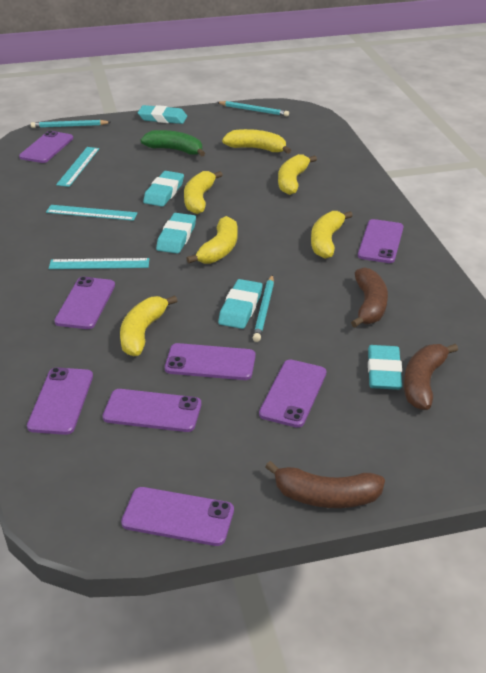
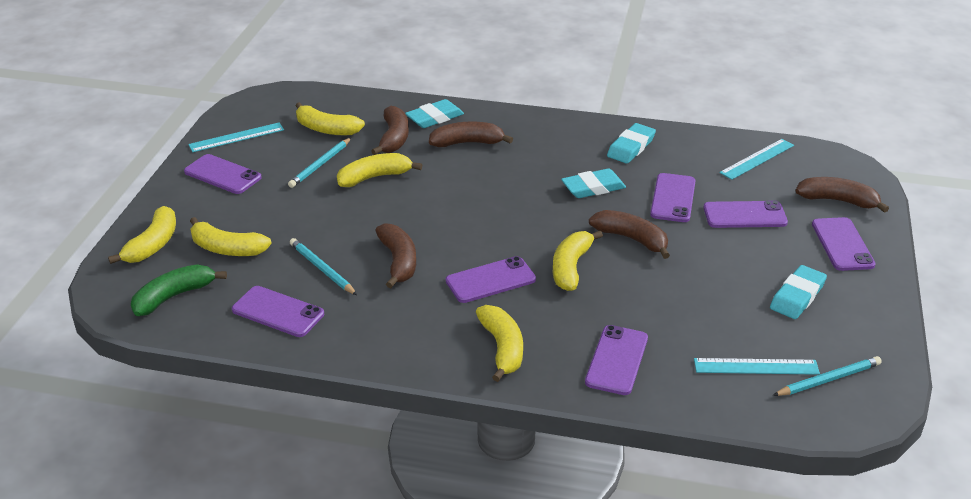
brown banana: [265,461,385,508] [351,267,388,328] [404,344,458,410] = 3 -> [371,106,409,155] [375,223,416,288] [429,121,513,147] [589,210,670,259] [796,177,889,213] = 5
purple phone: [19,131,73,163] [27,367,93,435] [54,277,115,329] [103,389,201,432] [121,487,234,546] [165,343,256,380] [259,359,326,428] [358,219,404,263] = 8 -> [184,154,262,194] [232,286,324,337] [446,256,536,303] [585,325,648,395] [650,173,696,222] [704,201,788,228] [812,217,876,271] = 7
turquoise eraser: [138,105,187,124] [143,171,184,207] [156,213,196,254] [218,279,263,329] [368,345,402,390] = 5 -> [405,99,464,128] [561,168,626,198] [607,123,656,164] [770,265,827,319] = 4

